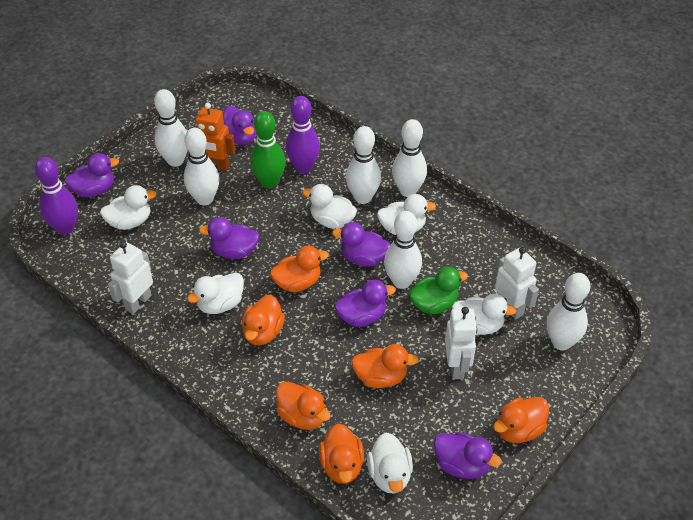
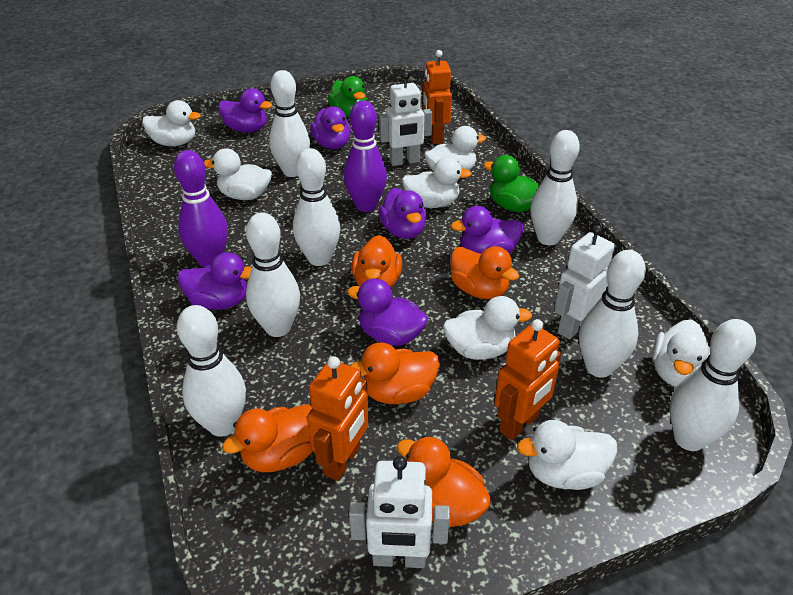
green bowling pin: [251,111,285,189] = 1 -> none = 0
green duck: [409,267,468,314] = 1 -> [328,76,367,117] [484,155,539,212] = 2
orange duck: [242,295,285,345] [270,246,329,292] [276,382,331,430] [319,423,364,484] [351,344,418,388] [493,397,549,443] = 6 -> [222,404,313,472] [351,342,440,404] [352,235,402,288] [397,436,491,528] [450,246,519,299] = 5
orange robot: [189,103,235,171] = 1 -> [307,356,369,481] [423,50,452,144] [494,319,561,440] = 3
white bowling pin: [154,89,188,167] [184,128,219,205] [346,126,381,204] [384,211,422,289] [392,119,427,197] [547,273,590,351] = 6 -> [177,305,246,437] [246,212,300,337] [269,70,310,177] [293,148,341,266] [530,130,580,245] [579,250,646,378] [670,319,756,451] = 7
white duck: [100,185,156,230] [187,273,244,314] [302,184,357,229] [367,433,413,493] [377,194,436,235] [452,294,517,335] = 6 -> [142,100,201,146] [204,148,272,200] [402,157,472,208] [424,126,486,170] [443,296,532,360] [517,420,617,490] [652,320,710,387] = 7

